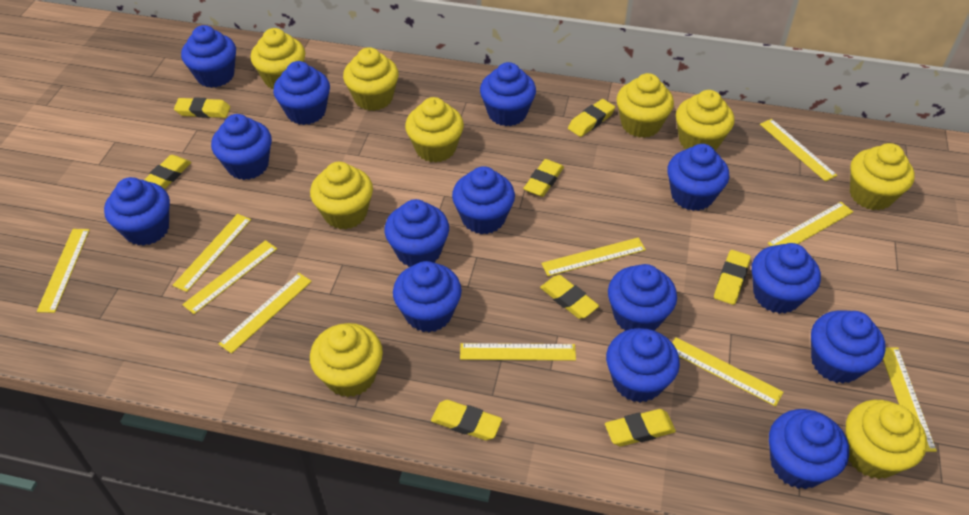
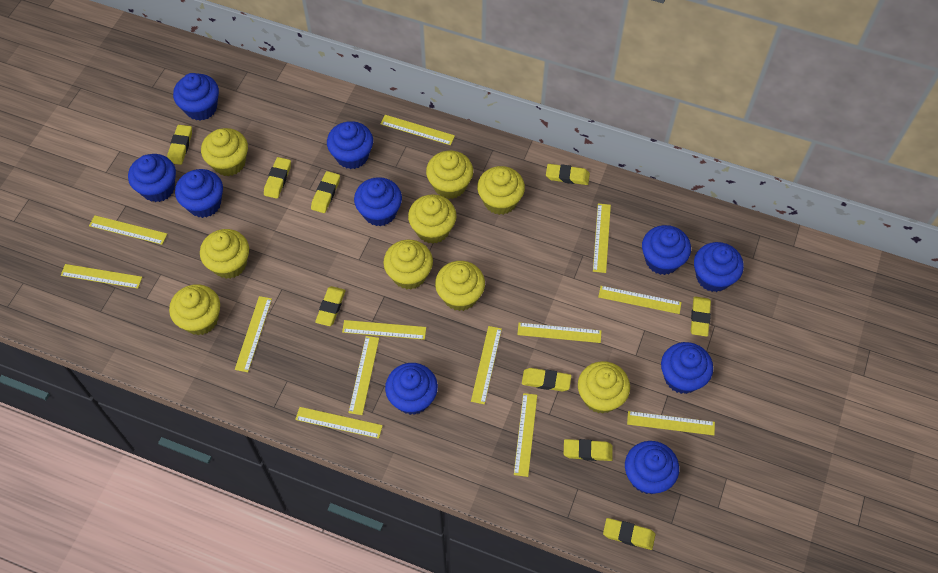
blue cupcake: [104,177,170,246] [181,25,236,88] [211,114,272,180] [273,61,330,125] [384,199,449,267] [393,261,462,332] [452,166,515,234] [480,62,536,126] [606,328,680,402] [608,264,677,331] [667,144,729,211] [752,243,821,314] [769,409,849,489] [811,310,886,384] = 14 -> [128,154,176,202] [173,73,219,121] [175,169,223,218] [327,121,373,169] [354,177,402,226] [385,363,438,415] [625,441,679,494] [642,225,691,275] [661,342,713,394] [694,242,744,292] = 10
yellow eraser: [144,155,192,189] [174,97,230,118] [431,400,502,440] [523,159,564,197] [540,275,599,319] [568,99,615,137] [605,409,676,446] [714,250,751,305] = 8 -> [167,125,192,165] [264,157,291,199] [311,171,340,213] [315,286,346,326] [522,368,571,392] [546,164,590,185] [564,439,613,461] [603,518,655,550] [691,296,711,337] = 9
yellow ruler: [37,229,90,313] [172,214,251,292] [182,240,277,314] [218,273,312,354] [460,343,576,361] [541,237,646,276] [672,337,783,406] [760,119,837,182] [768,202,853,246] [883,347,937,452] = 10 -> [61,264,142,289] [89,215,167,245] [235,296,272,372] [295,407,383,439] [342,320,426,340] [348,336,379,415] [381,115,455,145] [471,326,502,404] [514,393,537,477] [517,323,601,343] [593,203,611,273] [598,286,682,314] [627,411,715,435] = 13

